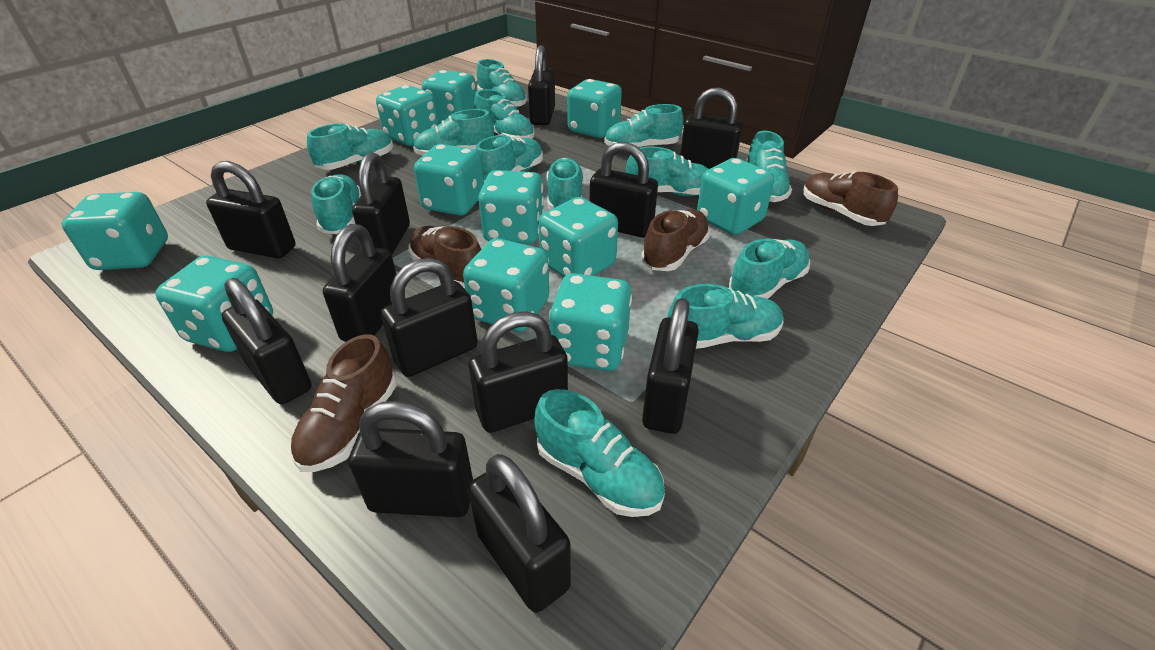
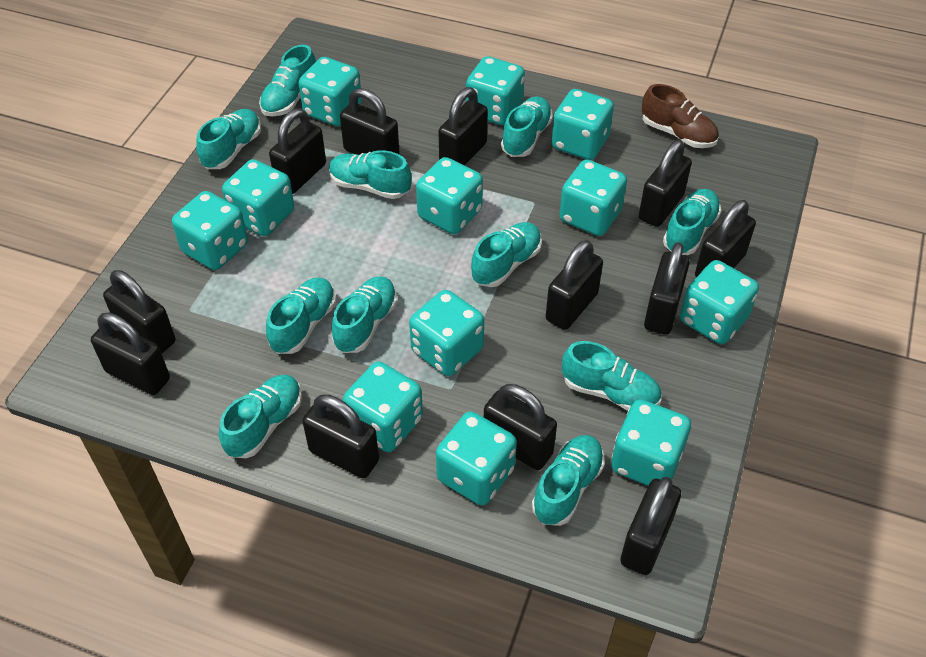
brown shoe: [290,334,397,472] [408,226,481,288] [641,209,710,271] [803,172,898,226] = 4 -> [642,84,719,148] = 1
turquoise dice: [61,192,168,270] [155,256,273,352] [376,85,439,146] [414,144,484,216] [422,70,476,124] [463,238,549,332] [478,170,544,244] [539,197,618,277] [549,273,632,371] [567,79,622,138] [697,158,774,235] = 11 -> [172,191,248,270] [222,159,294,236] [299,57,362,126] [343,361,423,452] [409,290,484,376] [416,157,483,234] [436,411,517,506] [466,56,525,125] [552,89,614,160] [559,159,627,236] [611,399,691,486] [680,260,759,344] = 12
turquoise shoe: [307,123,393,170] [311,174,361,234] [413,109,494,156] [474,89,535,139] [476,135,543,182] [477,59,527,108] [534,389,665,517] [546,157,584,210] [604,104,683,148] [626,147,709,196] [668,284,784,349] [729,239,810,299] [746,131,792,202] = 13 -> [196,109,261,169] [219,375,302,458] [259,45,316,116] [266,278,336,354] [329,150,411,199] [331,276,397,353] [471,222,542,287] [501,96,553,157] [532,435,605,526] [562,341,661,411] [663,189,721,255] = 11

